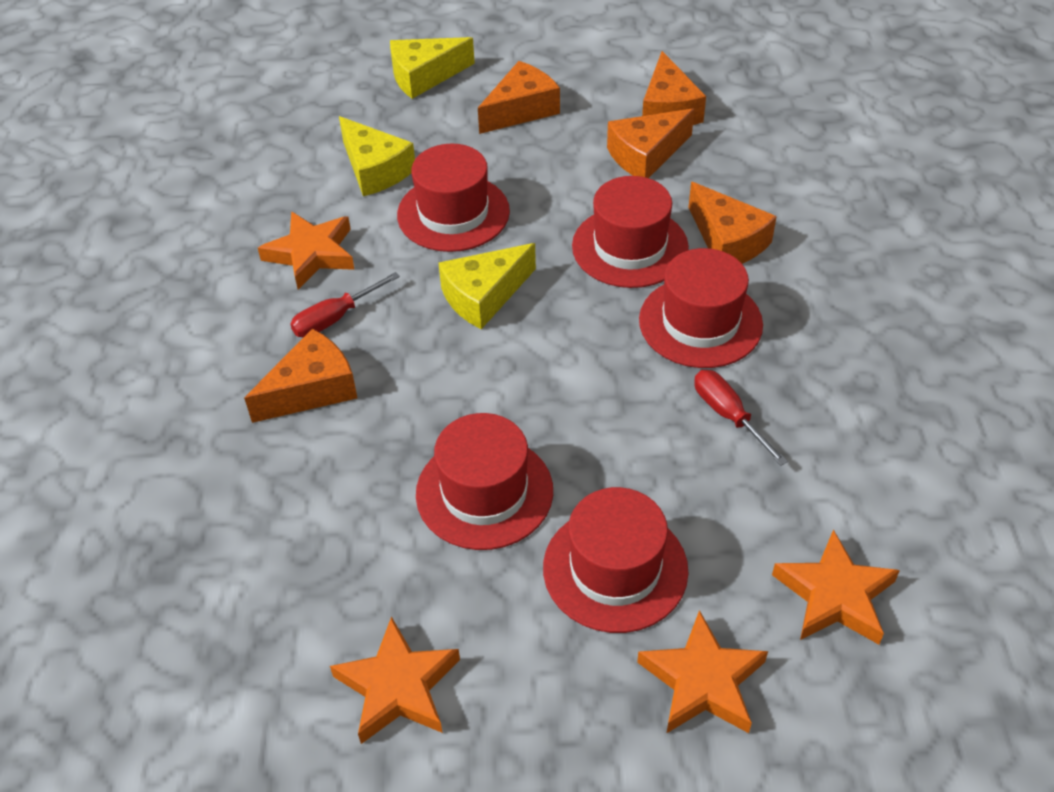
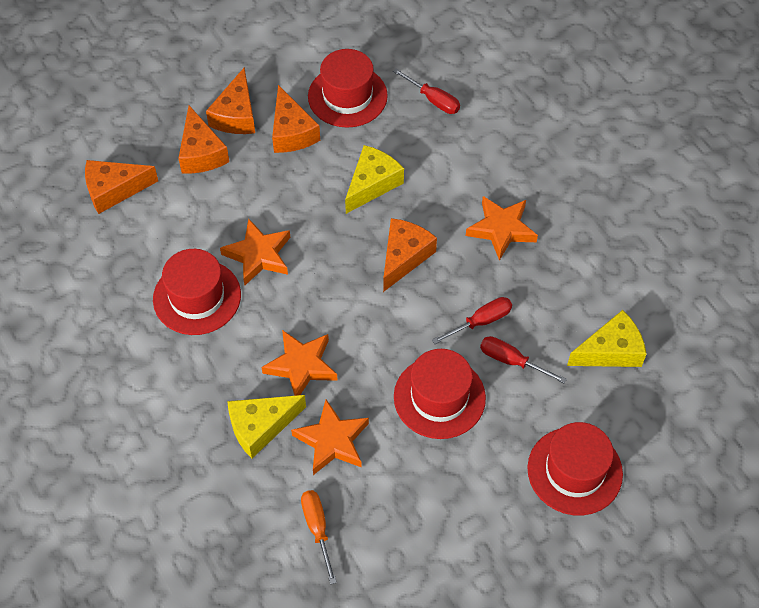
orange screwdriver: none = 0 -> [301,490,337,584] = 1
red hat: [397,144,510,252] [416,413,553,550] [543,487,689,633] [572,176,689,288] [639,248,763,368] = 5 -> [153,249,241,335] [308,49,388,128] [394,349,486,439] [527,422,623,515] = 4
red screwdriver: [290,272,400,337] [694,370,788,466] = 2 -> [393,68,460,114] [432,297,512,344] [480,336,567,384] = 3

